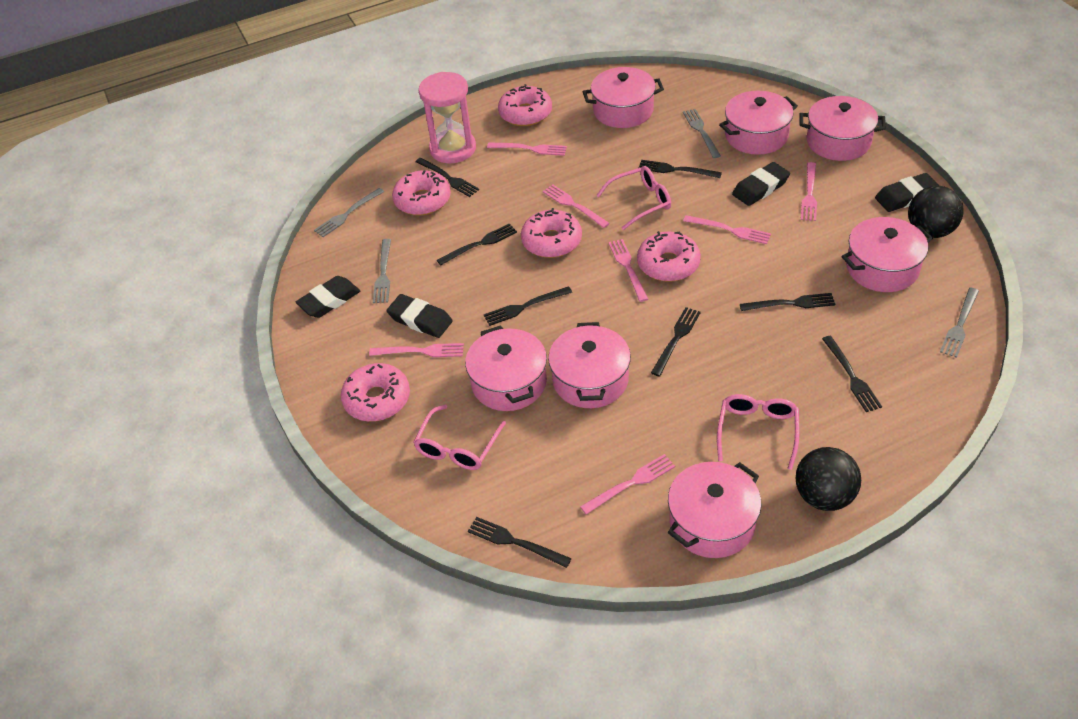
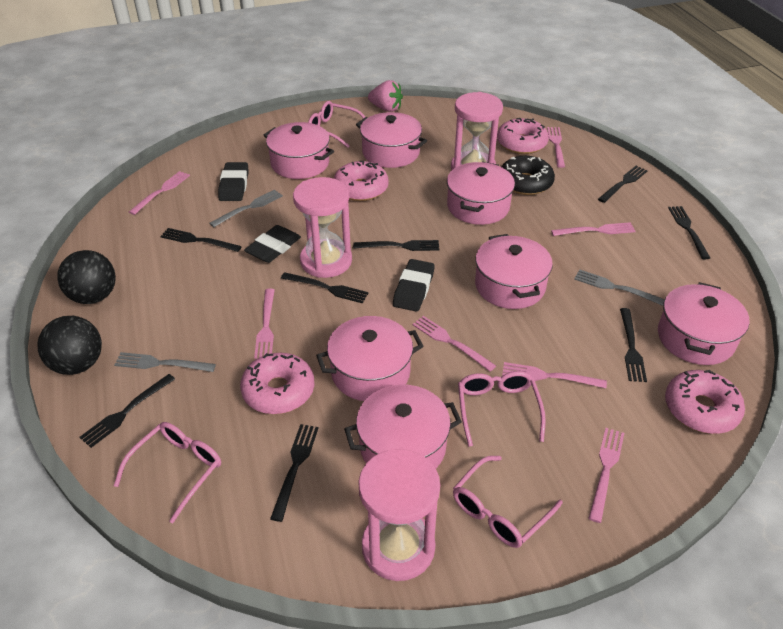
black donut: none = 0 -> [502,156,555,195] = 1
black eraser: [295,276,360,318] [387,294,453,338] [732,162,790,206] [875,173,940,212] = 4 -> [218,162,248,201] [244,225,301,263] [393,259,435,312] = 3
grey fork: [314,188,384,237] [373,239,391,303] [683,109,721,158] [940,287,979,358] = 4 -> [114,352,216,372] [210,189,283,227] [574,269,665,306] = 3
pink donut: [341,363,410,422] [392,170,451,215] [498,84,552,126] [521,208,582,258] [637,231,701,282] = 5 -> [240,353,314,414] [334,161,389,201] [497,118,549,154] [665,370,745,434] = 4
pink glasses: [414,405,506,470] [596,166,671,230] [717,394,799,470] = 3 -> [114,422,221,523] [308,101,365,148] [453,456,563,548] [458,371,546,447] = 4
pink hourglass: [419,72,476,163] = 1 -> [293,177,352,278] [358,449,440,581] [451,92,503,170] = 3
pink strawberry: none = 0 -> [368,80,403,112] = 1

